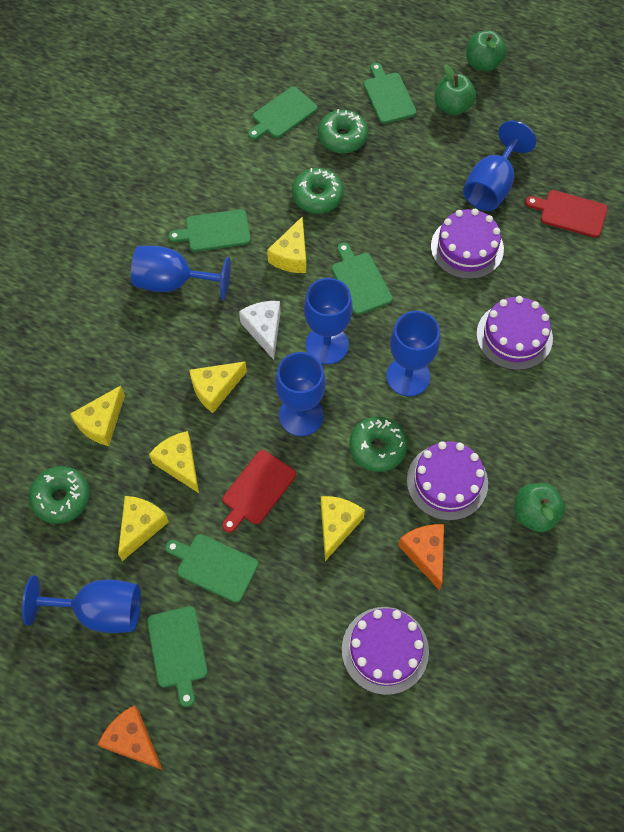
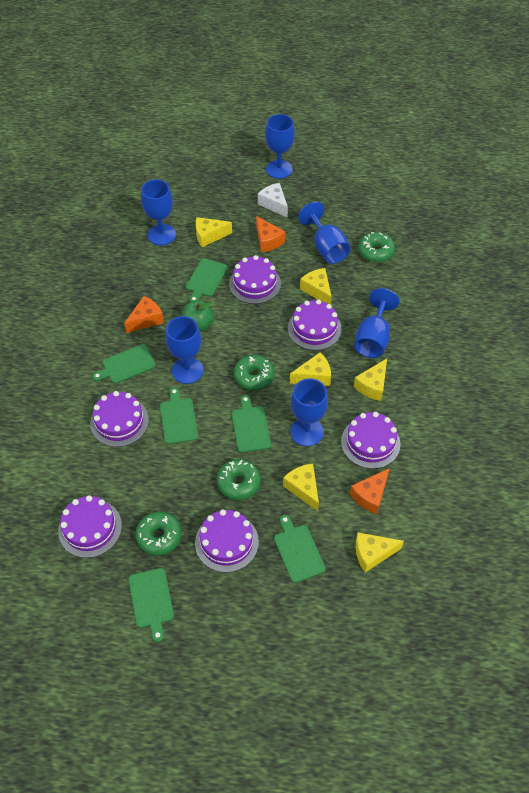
green apple: [435,64,476,116] [466,31,507,72] [515,483,565,532] = 3 -> [182,300,214,332] = 1
orange cheese: [97,706,163,770] [398,524,444,590] = 2 -> [124,296,164,333] [256,216,285,253] [350,468,390,514] = 3
purple cake: [342,607,429,695] [407,441,488,521] [431,209,504,279] [476,296,553,370] = 4 -> [58,495,122,558] [90,391,149,447] [195,509,259,573] [229,255,281,304] [288,300,342,350] [341,412,400,469] = 6
red cutting board: [222,450,296,533] [525,190,608,238] = 2 -> none = 0

